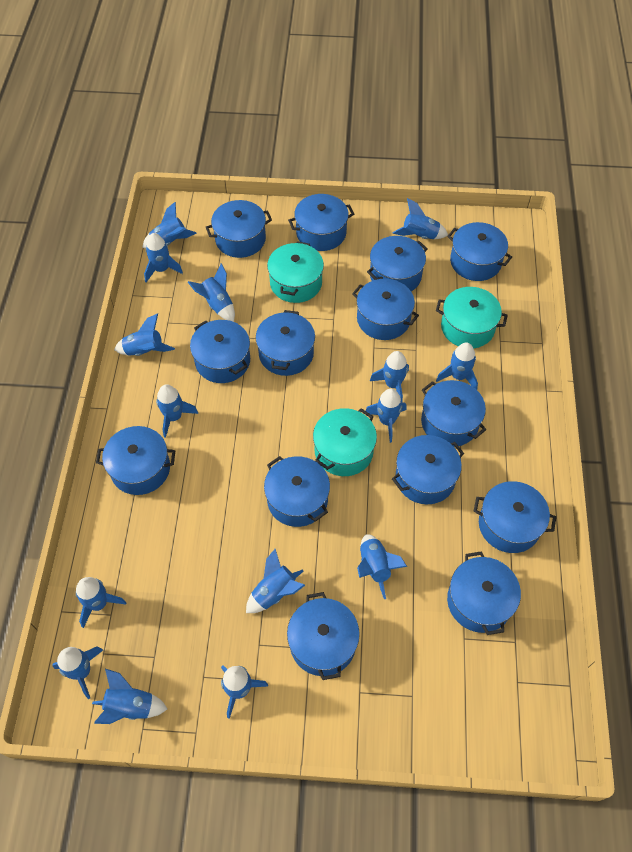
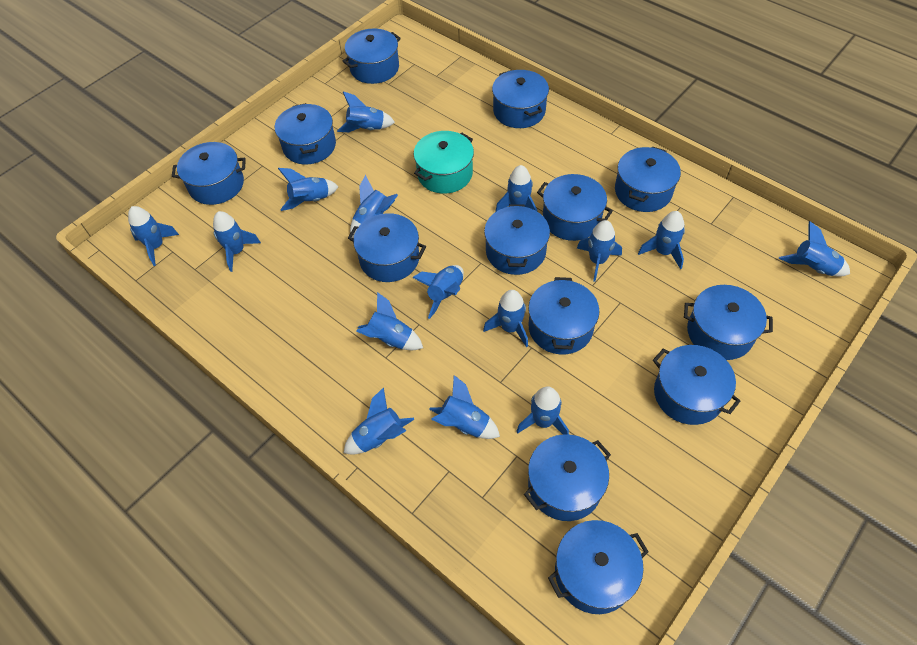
blue pot: [96,426,175,495] [190,320,250,383] [206,200,272,258] [256,310,315,376] [264,456,330,527] [287,592,360,680] [288,194,354,251] [352,279,419,340] [367,236,427,291] [392,435,464,504] [421,380,486,447] [447,222,512,281] [447,551,521,635] [474,481,556,553] = 14 -> [172,142,246,205] [275,103,336,164] [343,28,401,84] [348,213,426,282] [484,204,550,275] [492,70,549,128] [524,434,611,521] [528,277,599,355] [537,174,613,241] [548,520,649,614] [615,146,681,212] [653,345,740,425] [684,285,773,360] = 13
turquoise pot: [267,241,324,303] [313,408,377,476] [436,287,508,348] = 3 -> [414,131,474,194] = 1

